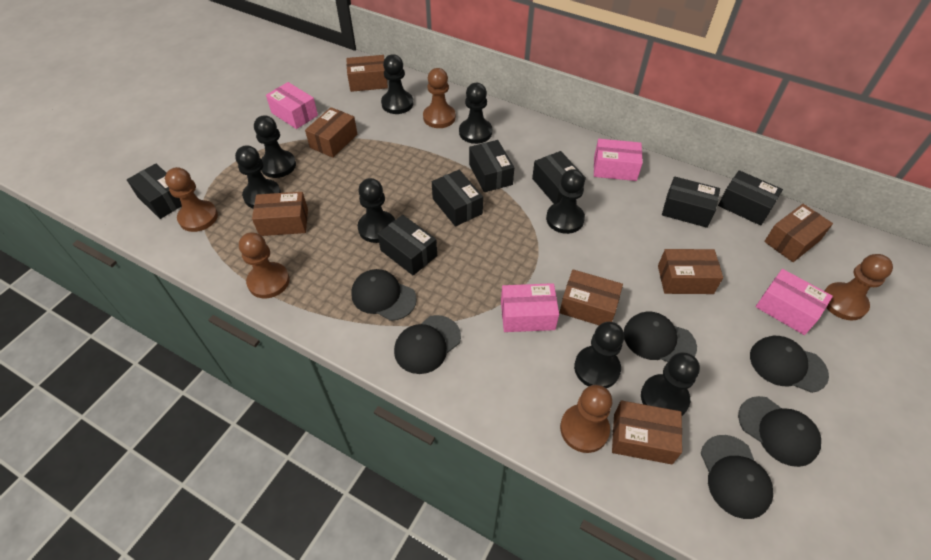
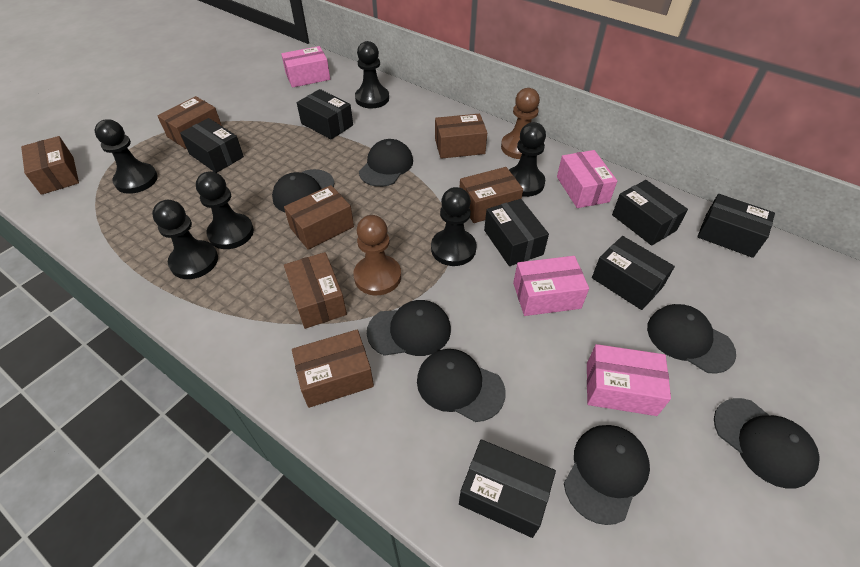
black cap: [351,269,417,321] [394,315,461,374] [624,312,697,362] [701,435,773,519] [738,396,821,467] [750,336,829,393] = 6 -> [272,169,334,212] [359,139,413,187] [367,300,451,356] [417,349,506,422] [564,425,650,525] [647,304,736,374] [714,398,820,489] = 7
black pawn: [235,145,281,208] [254,115,296,178] [358,178,395,243] [381,54,413,114] [459,83,492,144] [546,169,585,234] [574,322,624,388] [641,352,700,416] = 8 -> [95,119,158,194] [152,200,218,279] [196,171,254,249] [355,41,389,108] [431,187,477,266] [509,122,546,197] = 6
brown pawn: [165,167,218,232] [239,232,290,298] [423,68,456,128] [560,385,612,453] [824,254,893,320] = 5 -> [353,215,401,295] [501,88,540,159] = 2

